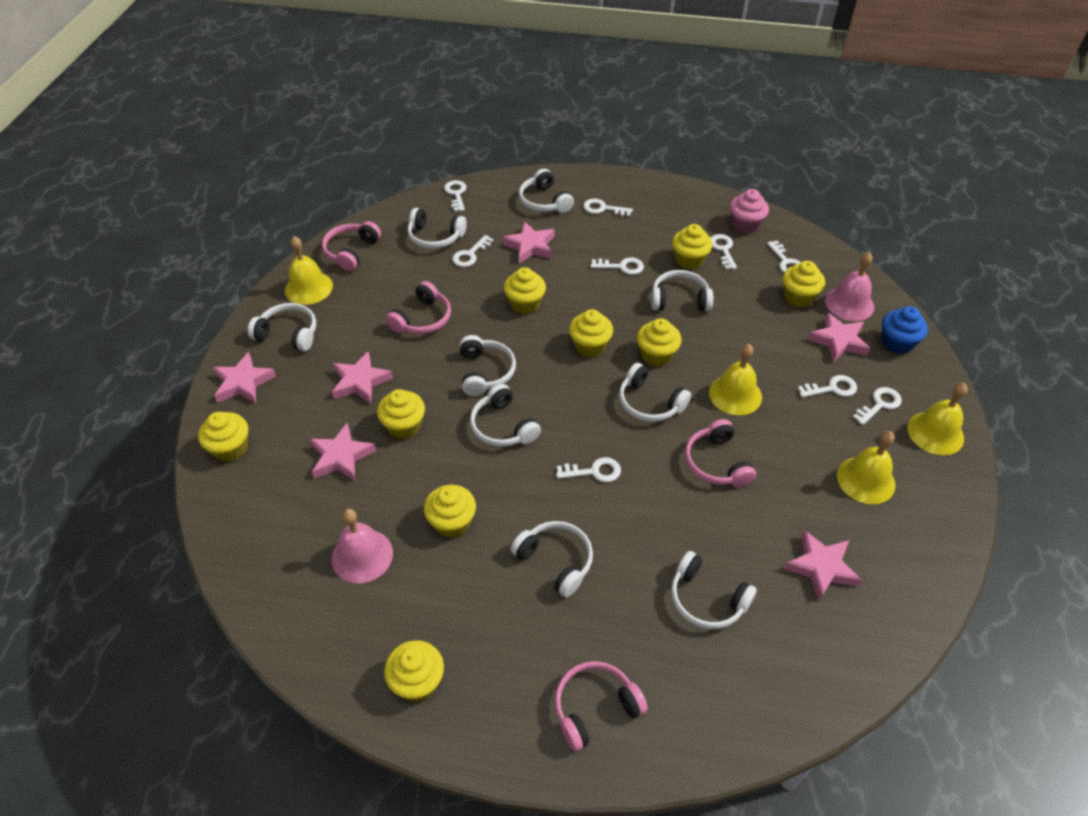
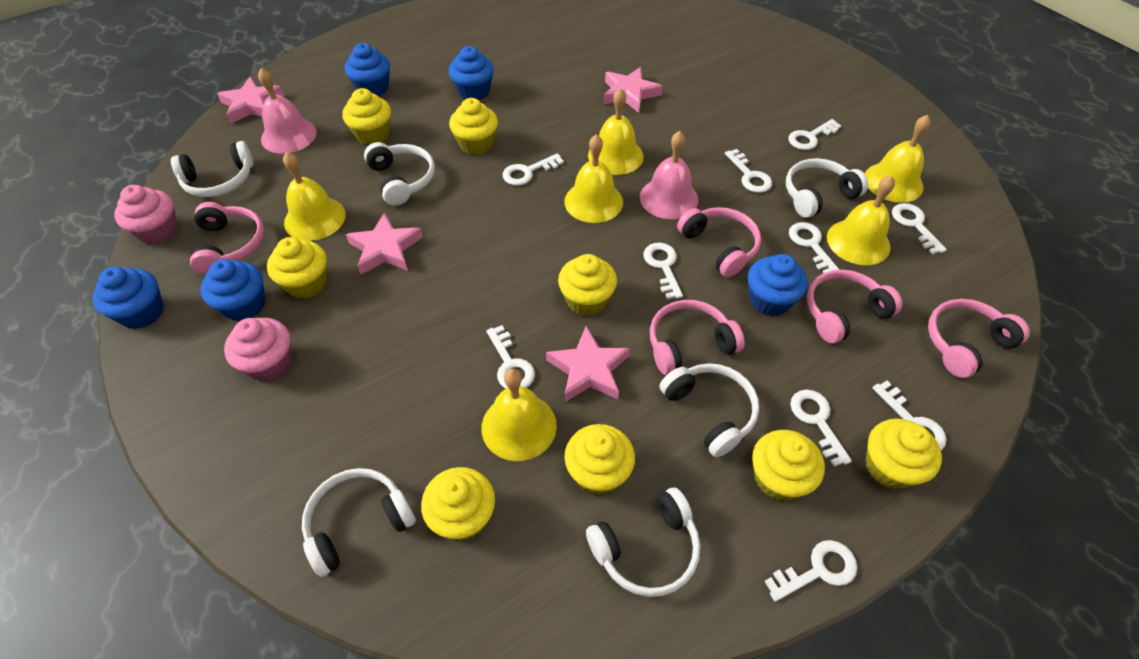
blue cupcake: [882,306,928,354] = 1 -> [92,267,164,329] [200,259,265,322] [345,43,390,96] [449,46,494,100] [748,254,808,316] = 5
pink cupcake: [730,189,769,234] = 1 -> [114,185,178,245] [224,318,292,382] = 2
pink headphones: [322,221,381,271] [386,281,451,334] [555,661,648,751] [685,419,756,487] = 4 -> [190,202,264,275] [650,300,745,375] [677,207,761,277] [807,270,903,343] [928,299,1030,378] = 5
pink star: [213,352,276,403] [309,423,376,481] [332,351,393,404] [502,221,555,263] [784,530,862,600] [807,312,870,362] = 6 -> [217,77,284,123] [346,212,423,275] [546,326,630,402] [603,67,663,113] = 4
white headphones: [248,303,316,351] [408,208,467,249] [459,335,516,396] [470,384,541,447] [511,521,593,597] [519,169,574,213] [619,363,691,422] [651,270,713,311] [671,551,757,629] = 9 -> [171,141,253,197] [302,468,416,577] [364,142,435,206] [586,488,700,597] [660,363,759,457] [786,158,868,218] = 6
white key: [444,180,467,212] [452,235,493,267] [556,457,621,482] [583,198,633,217] [591,258,644,275] [711,234,737,269] [767,241,801,273] [798,375,857,398] [853,387,902,425] = 9 -> [486,325,535,389] [503,153,564,186] [643,243,683,299] [725,149,772,193] [764,540,857,602] [788,119,841,150] [789,222,840,273] [790,390,852,467] [872,380,947,450] [892,203,947,254] = 10
yellow bell: [285,236,333,305] [709,344,762,415] [837,431,895,504] [907,383,968,455] = 4 -> [283,152,346,241] [482,368,557,461] [564,134,623,223] [588,88,644,175] [827,175,895,265] [864,115,931,203] = 6
yellow cupcake: [198,412,248,462] [377,389,425,439] [384,640,444,702] [424,485,476,538] [504,267,546,314] [569,309,613,357] [637,318,682,366] [672,224,712,270] [783,261,825,307] = 9 -> [267,237,327,299] [342,88,391,145] [421,467,495,541] [449,98,498,155] [558,254,617,316] [564,424,635,495] [752,430,825,501] [866,418,942,489] = 8

